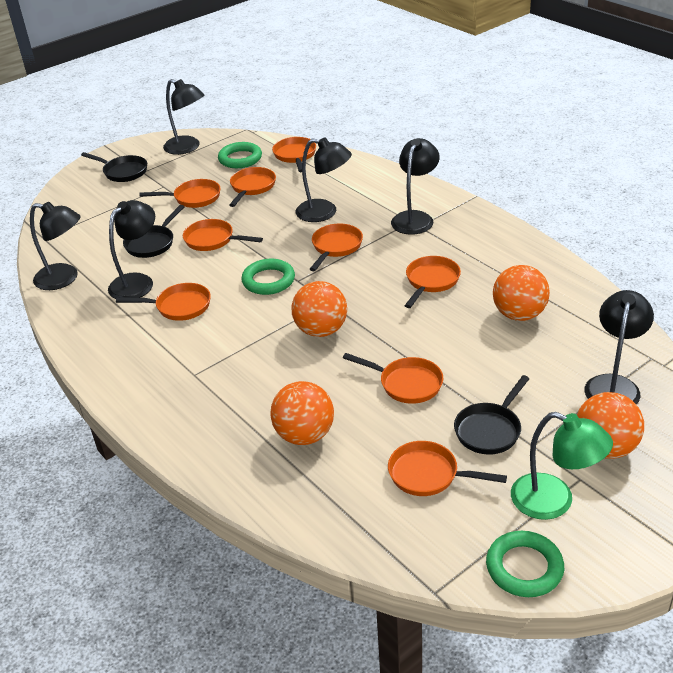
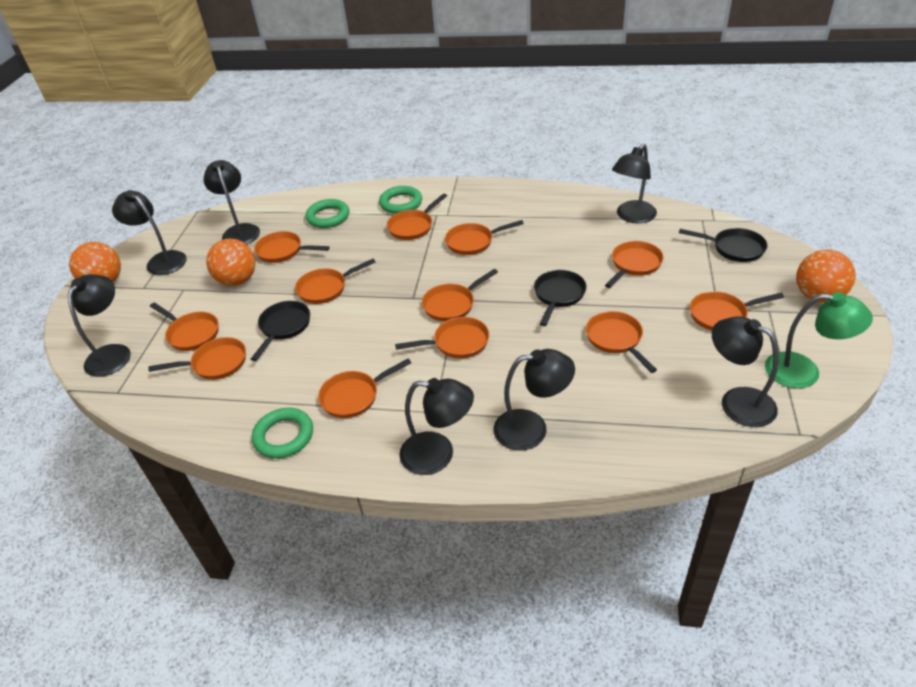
black lamp: [30,202,81,290] [108,200,155,299] [163,79,204,155] [296,137,352,222] [391,138,440,235] [584,290,654,404] = 6 -> [68,274,131,377] [112,190,186,275] [203,160,260,244] [399,378,474,475] [494,349,575,451] [612,144,657,223] [712,316,778,427] = 7
orange ball: [270,381,334,445] [291,281,347,337] [493,265,550,321] [577,392,644,459] = 4 -> [69,242,121,282] [206,239,256,286] [796,250,856,303] = 3
orange pan: [116,283,211,321] [139,179,221,208] [183,219,263,251] [229,167,276,207] [272,137,316,172] [310,224,363,271] [343,353,443,404] [388,441,507,496] [404,256,461,308] = 9 -> [149,337,246,380] [150,303,219,351] [254,231,330,263] [295,259,376,304] [318,358,411,418] [387,193,447,240] [395,317,489,359] [422,269,498,322] [445,220,524,255] [586,311,657,373] [605,241,664,288] [690,291,784,331] = 12

